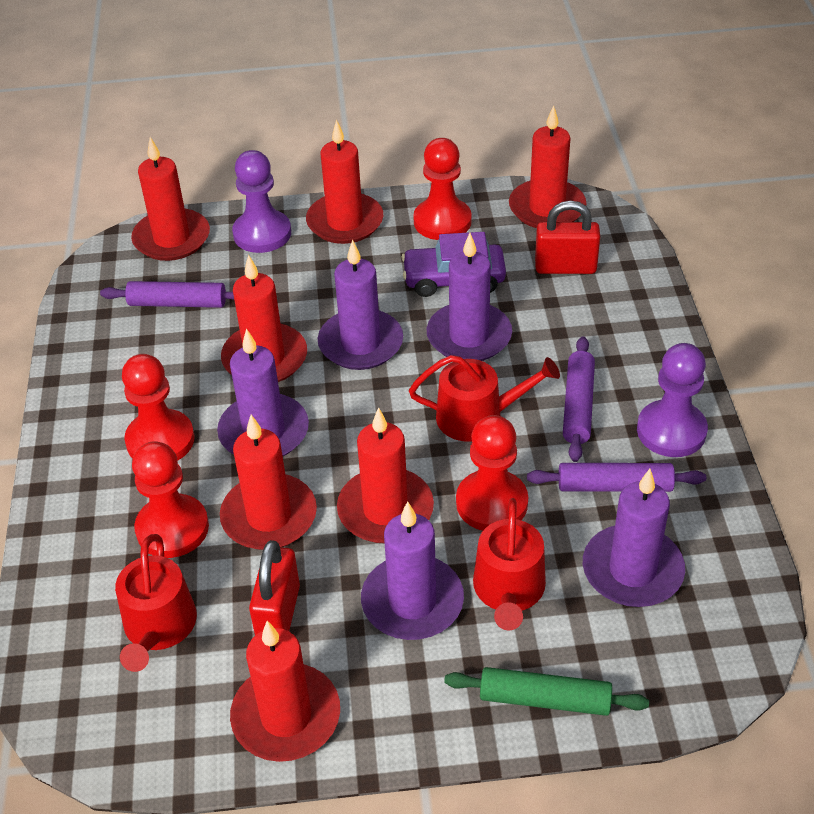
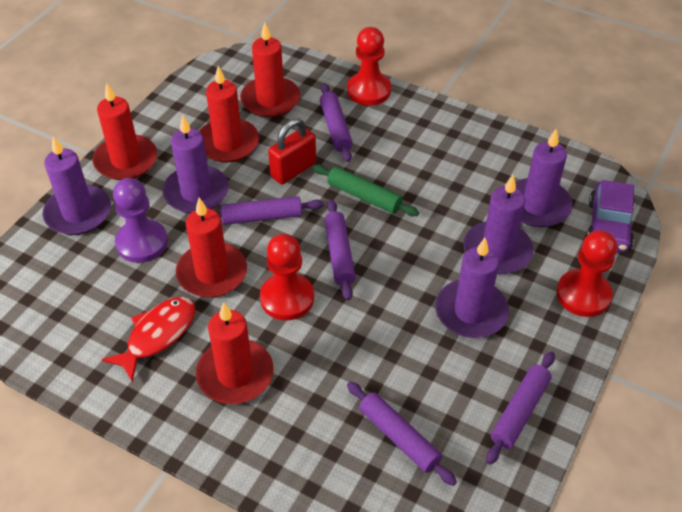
purple pawn: [232,150,291,253] [637,343,708,457] = 2 -> [113,178,168,263] = 1
purple rolling pin: [100,281,234,308] [527,463,706,492] [563,337,595,462] = 3 -> [217,196,324,225] [320,83,353,162] [324,199,356,301] [347,381,457,486] [486,351,555,465] = 5
red candle: [131,137,210,261] [220,415,317,550] [221,255,307,382] [230,621,340,762] [306,119,383,244] [337,407,434,543] [509,105,587,228] = 7 -> [93,83,157,180] [176,198,247,298] [196,302,273,404] [199,66,259,163] [240,22,300,117] = 5
red fish: none = 0 -> [102,297,195,382] = 1
red padlock: [249,540,300,635] [535,201,600,274] = 2 -> [268,118,316,185] = 1
red pawn: [122,354,195,461] [132,441,209,558] [413,138,472,240] [456,415,528,531] = 4 -> [260,234,314,320] [347,27,391,106] [556,230,617,317] = 3
red watering can: [115,534,197,672] [409,355,560,442] [473,498,546,631] = 3 -> none = 0

